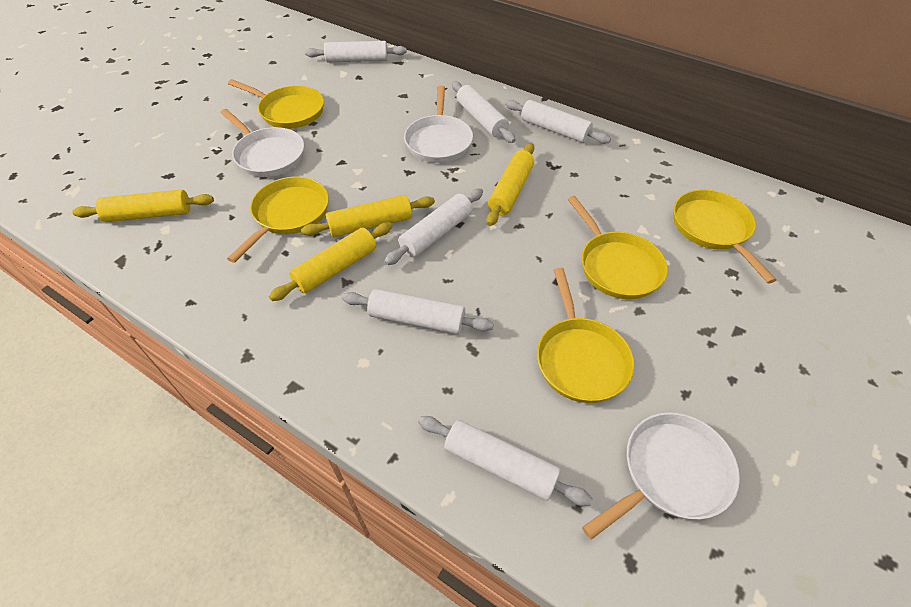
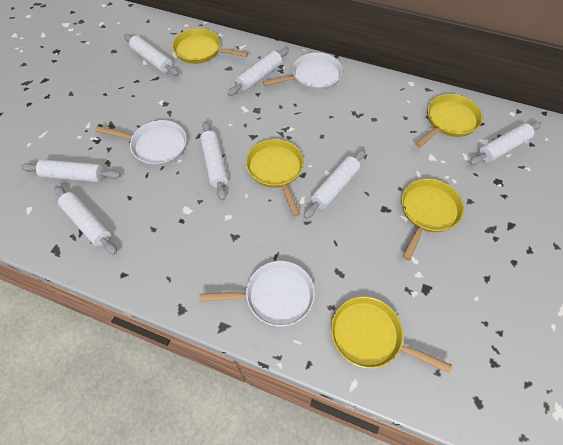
white rolling pin: [305,41,407,62] [342,289,494,334] [384,188,483,265] [418,416,593,506] [452,81,516,143] [505,100,611,144] = 6 -> [21,159,121,182] [54,186,117,255] [124,34,179,76] [200,121,228,200] [228,48,289,96] [304,149,366,219] [469,122,542,165] = 7
yellow rolling pin: [72,189,214,222] [269,222,392,301] [301,195,435,237] [486,143,534,226] = 4 -> none = 0

